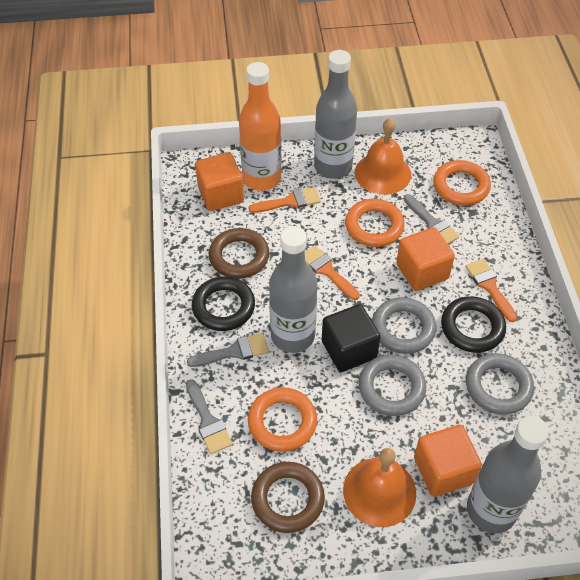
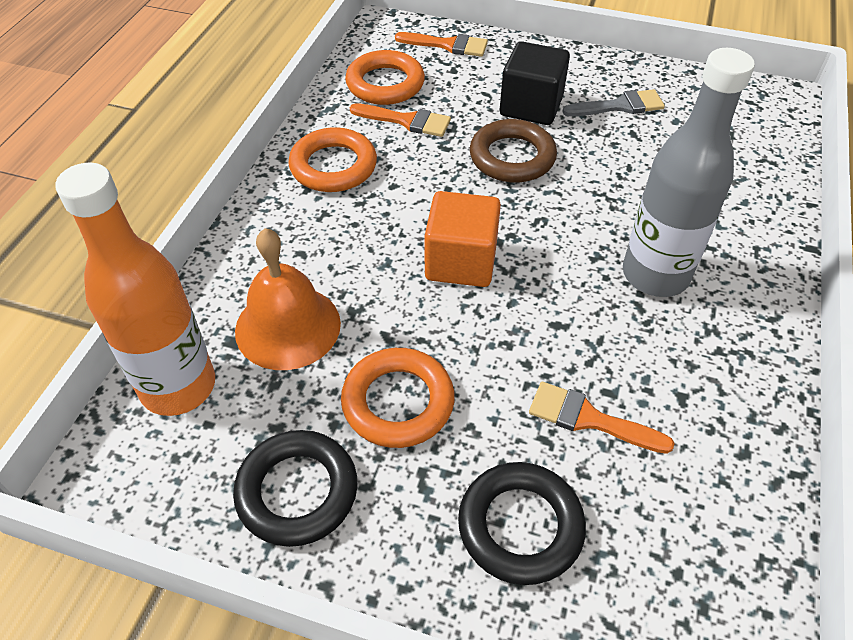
brown ring: [209,228,269,279] [251,462,325,533] = 2 -> [470,119,557,183] = 1
grey bottle: [269,226,317,353] [314,50,357,179] [467,416,549,533] = 3 -> [623,48,755,297] = 1
grey brush: [186,379,233,454] [187,333,269,367] [404,194,459,244] = 3 -> [562,89,665,116] = 1
grey ring: [359,355,426,416] [372,297,436,354] [466,353,534,415] = 3 -> none = 0
orange bell: [343,448,416,527] [355,118,411,195] = 2 -> [235,228,341,370] = 1
orange cube: [195,152,244,211] [396,227,455,291] [414,425,482,497] = 3 -> [425,191,501,287] = 1

